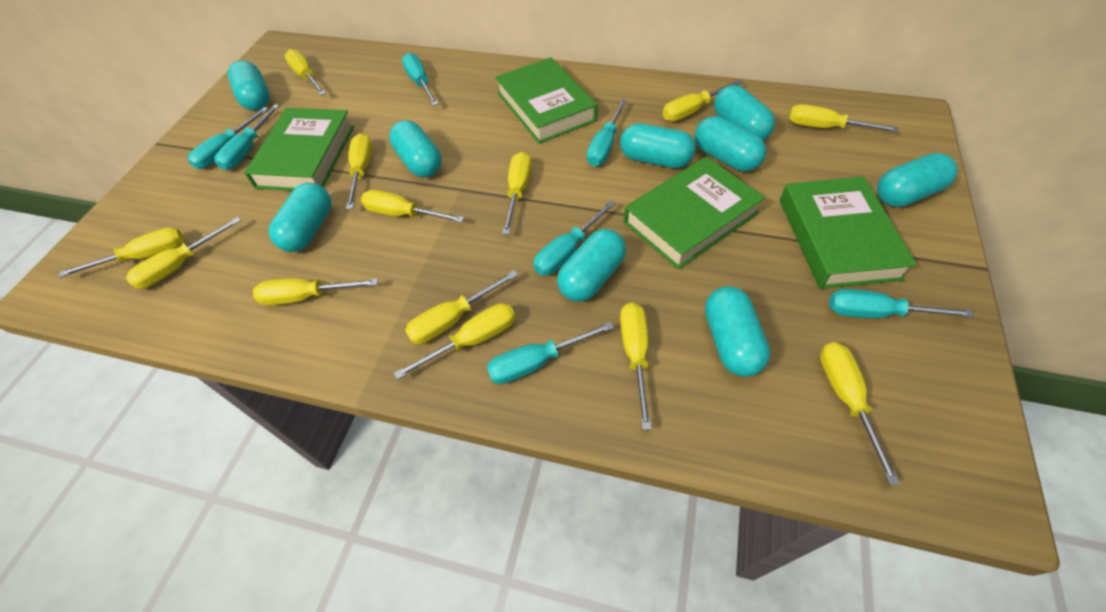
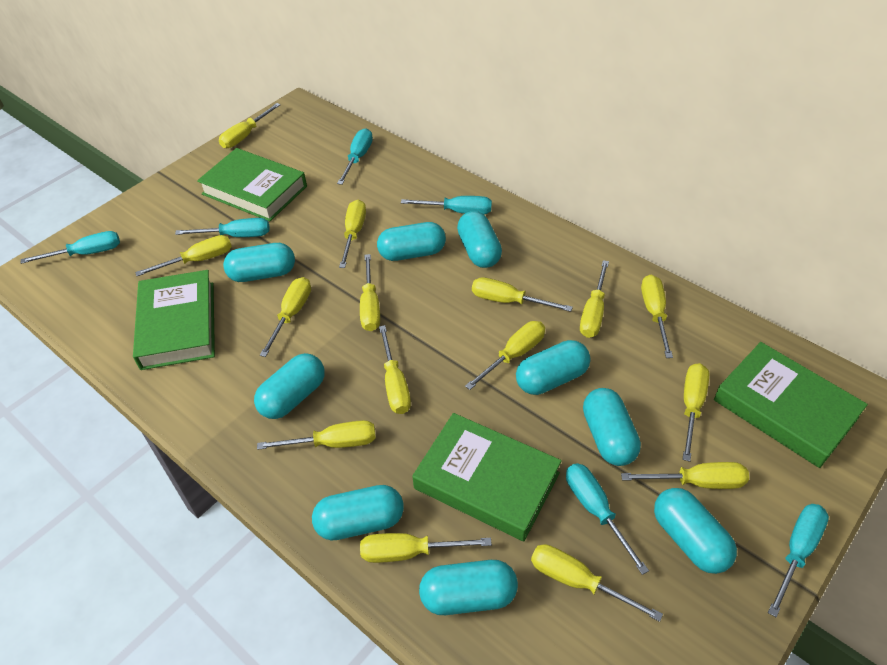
turquoise screwdriver: [188,107,268,169] [214,104,280,170] [402,53,439,106] [487,321,614,384] [533,200,616,275] [587,99,627,166] [829,289,974,318] = 7 -> [21,231,120,264] [175,218,270,237] [337,128,373,185] [401,196,492,214] [566,463,649,575] [768,504,829,617] = 6
yellow screwdriver: [59,227,185,278] [126,217,241,289] [253,278,378,306] [284,49,326,95] [346,133,372,210] [361,190,464,223] [394,303,516,380] [405,270,518,344] [502,152,531,235] [620,302,652,430] [663,80,743,121] [789,104,899,132] [820,342,900,485] = 13 -> [135,235,232,276] [219,103,280,148] [257,420,376,450] [260,277,311,357] [339,200,366,268] [360,254,380,331] [360,533,492,563] [379,325,411,414] [465,321,545,390] [472,277,573,312] [531,544,663,622] [580,260,609,338] [621,462,749,489] [641,275,673,358] [682,363,709,462] = 15

